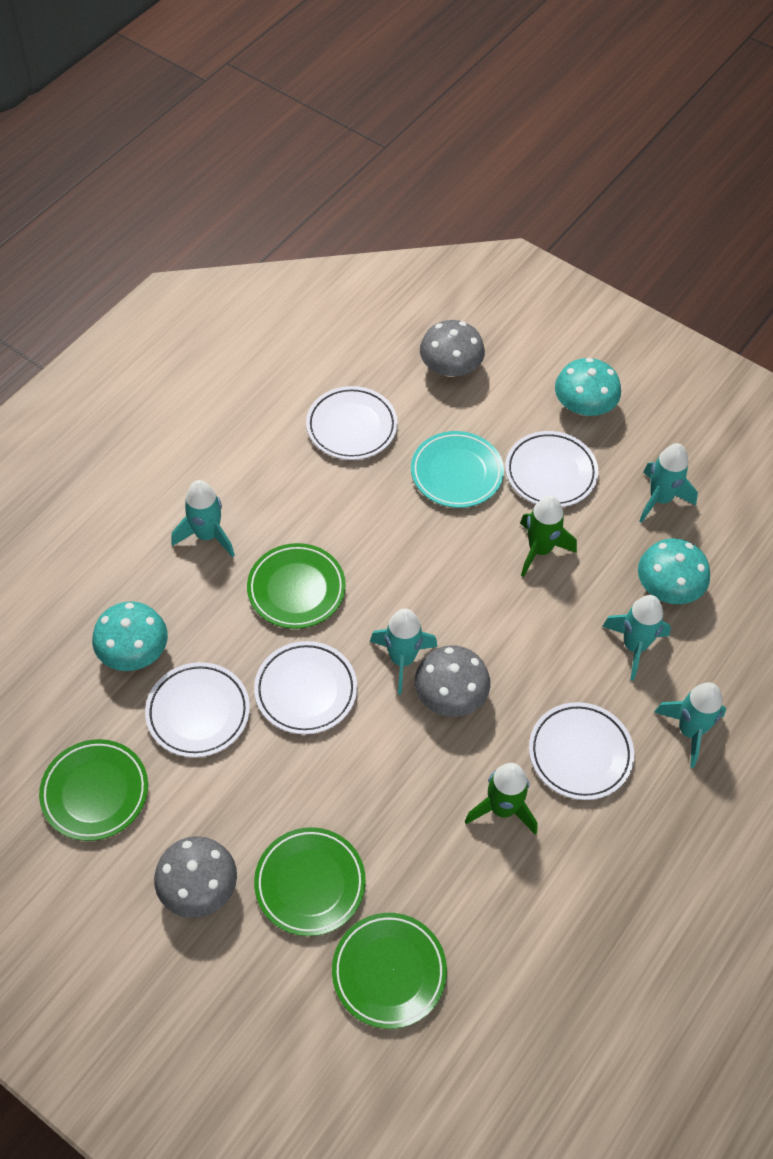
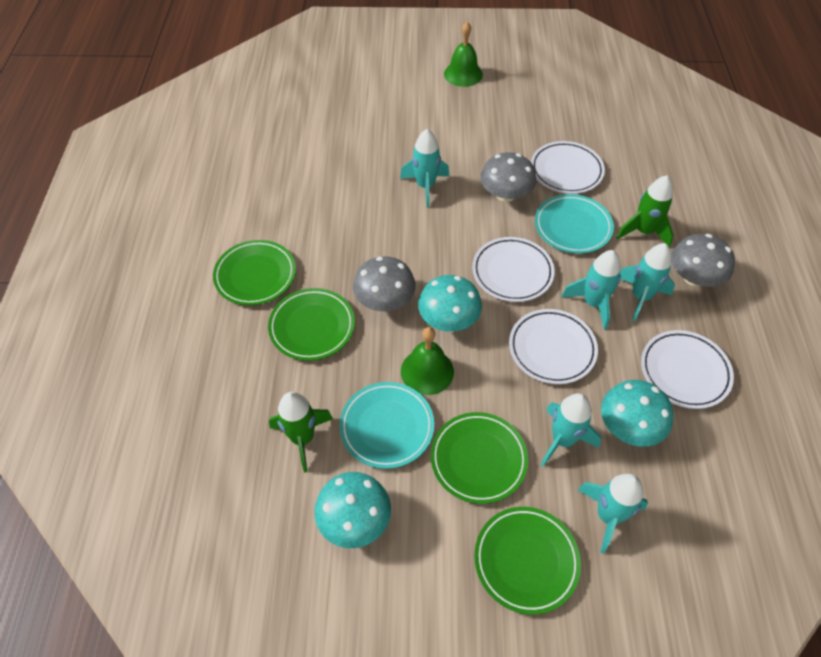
green bell: none = 0 -> [401,327,454,395] [444,22,483,87] = 2
turquoise plate: [411,431,504,508] = 1 -> [340,382,434,469] [535,194,614,254] = 2
white plate: [145,662,250,757] [254,641,357,734] [306,386,398,460] [505,431,598,507] [529,702,634,800] = 5 -> [472,237,555,302] [509,309,598,384] [531,141,605,194] [641,330,734,409] = 4

